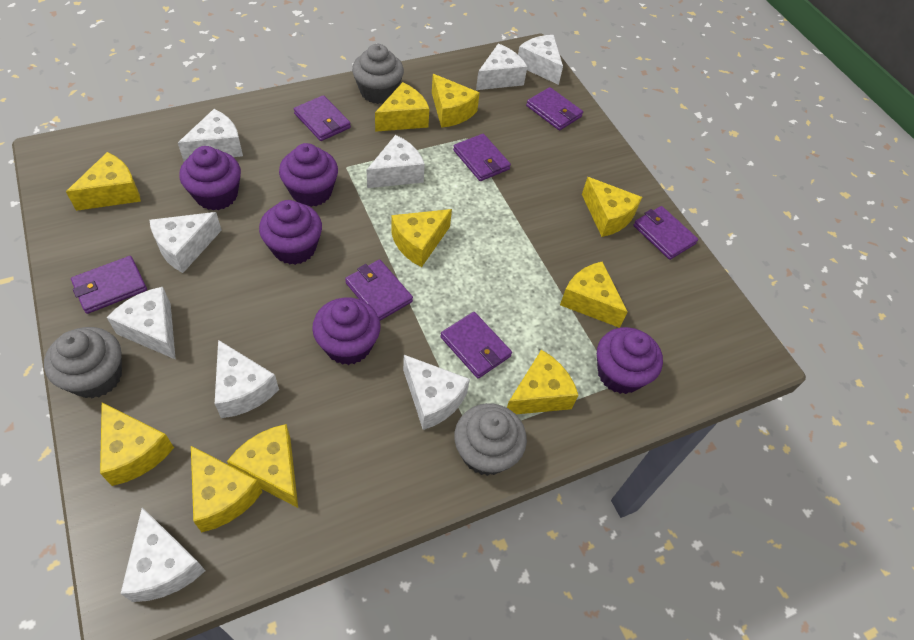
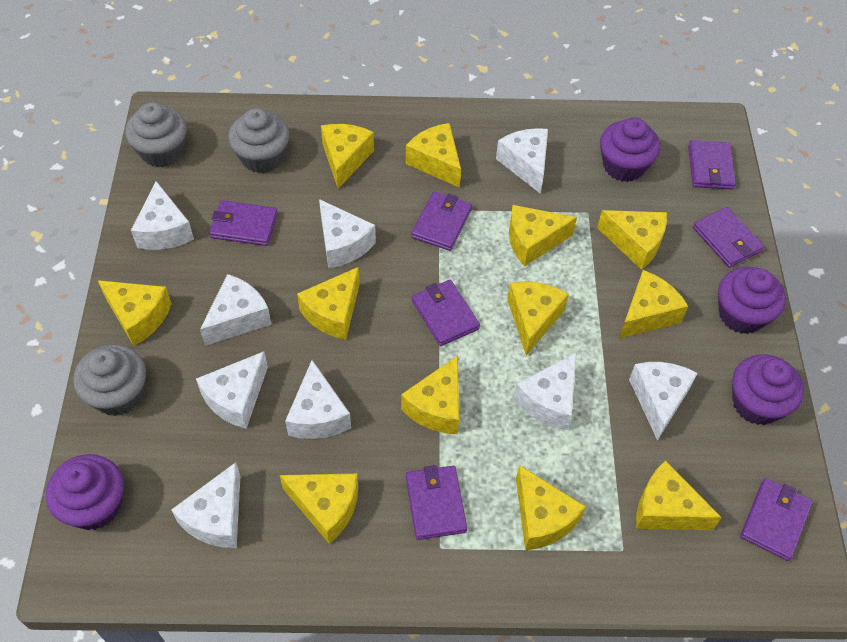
purple cupcake: [180,146,241,210] [259,200,322,265] [279,143,338,207] [312,298,380,365] [597,327,663,394] = 5 -> [46,454,124,530] [600,117,660,182] [718,267,786,334] [732,354,804,425] = 4
yellow cheese: [66,152,141,211] [100,402,174,486] [191,446,262,532] [227,424,298,508] [375,82,429,132] [391,209,452,267] [432,74,480,128] [507,350,578,414] [560,261,628,328] [582,177,642,237] = 10 -> [98,280,172,346] [280,473,358,544] [297,267,360,340] [321,124,374,189] [401,355,459,434] [406,123,461,188] [507,281,569,356] [509,205,577,266] [516,465,586,551] [597,210,667,270] [619,270,688,339] [636,460,722,530] = 12

